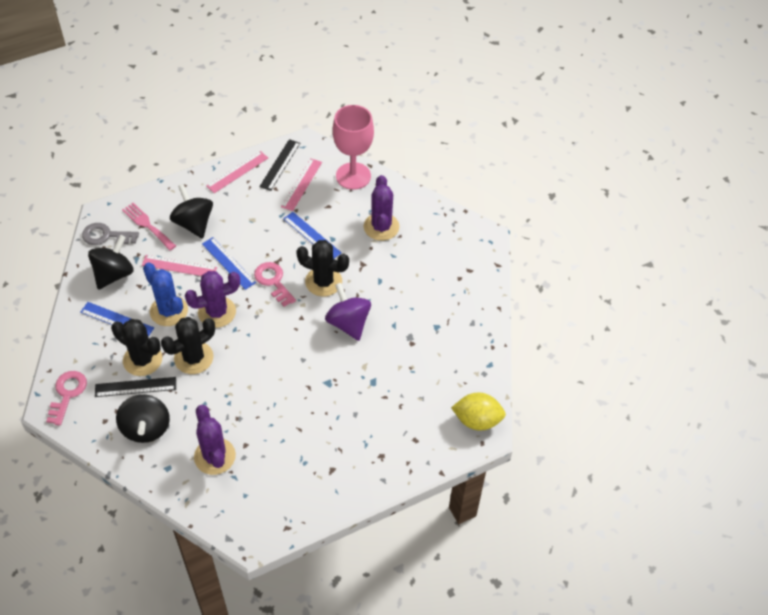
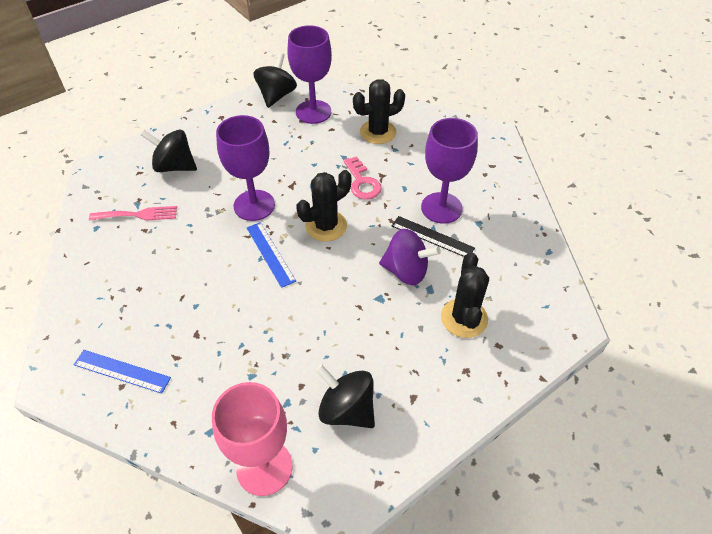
black ruler: [95,377,176,397] [259,139,300,191] = 2 -> [392,216,475,257] = 1
blue cactus: [143,263,188,326] = 1 -> none = 0
blue ruler: [80,302,154,337] [202,237,256,290] [283,212,342,259] = 3 -> [73,350,171,394] [247,222,296,288] = 2
grey key: [82,223,139,245] = 1 -> none = 0
pink key: [46,371,87,426] [254,262,296,307] = 2 -> [344,156,382,200] = 1
pink ruler: [142,255,217,276] [206,151,268,193] [281,159,322,211] = 3 -> none = 0
purple cactus: [185,271,240,328] [194,405,236,475] [364,175,399,241] = 3 -> none = 0
purple goblet: none = 0 -> [216,115,275,221] [287,25,332,124] [421,118,478,224] = 3
yellow lemon: [451,392,506,431] = 1 -> none = 0

